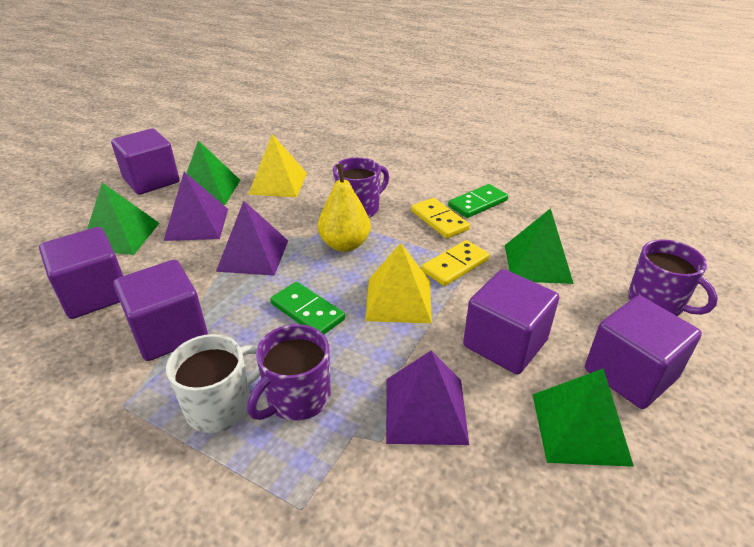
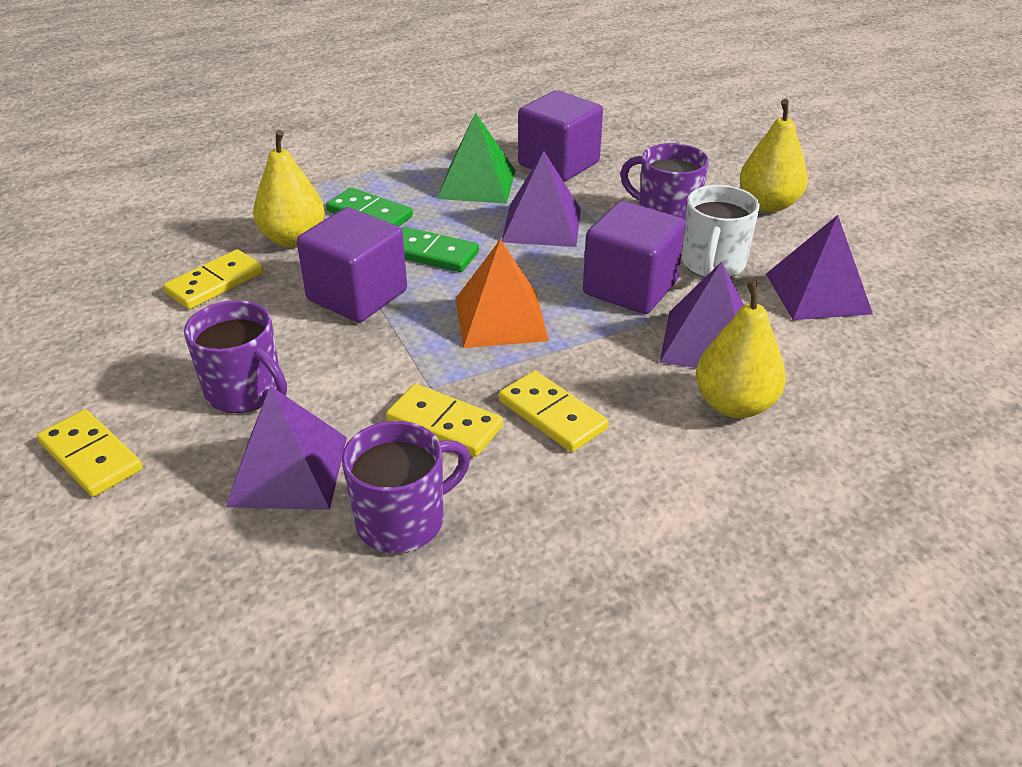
green pyramid: [87,183,159,255] [187,141,240,205] [505,208,574,284] [532,368,634,467] = 4 -> [437,112,516,204] = 1
orange pyramid: none = 0 -> [456,239,549,348] = 1
purple cube: [39,227,123,319] [111,129,179,195] [114,260,208,361] [463,269,559,374] [585,296,702,409] = 5 -> [297,207,407,322] [518,90,603,182] [583,201,686,314] = 3
purple pyramid: [163,172,228,241] [216,201,288,276] [386,351,469,445] = 3 -> [226,386,347,510] [502,151,581,247] [660,261,744,368] [766,215,873,320] = 4
yellow domino: [411,198,470,238] [421,240,490,286] = 2 -> [37,409,143,497] [163,249,263,309] [386,384,503,457] [499,371,608,452] = 4
yellow pear: [318,164,371,252] = 1 -> [253,130,325,247] [696,279,786,418] [739,99,808,212] = 3
yellow pyramid: [248,134,307,197] [365,243,432,323] = 2 -> none = 0

